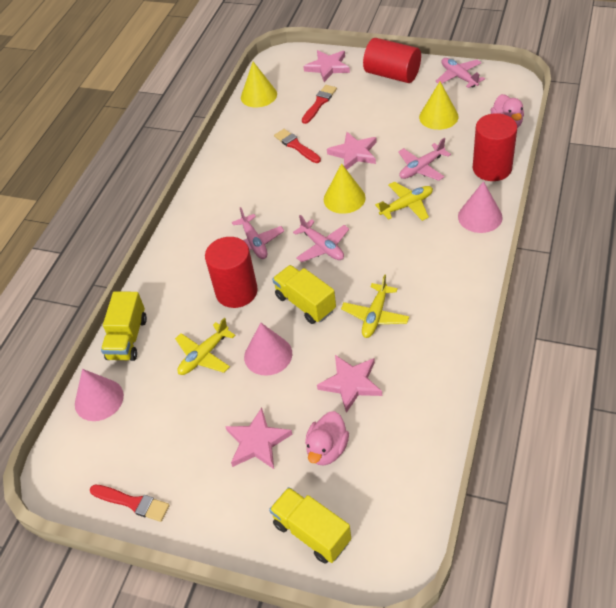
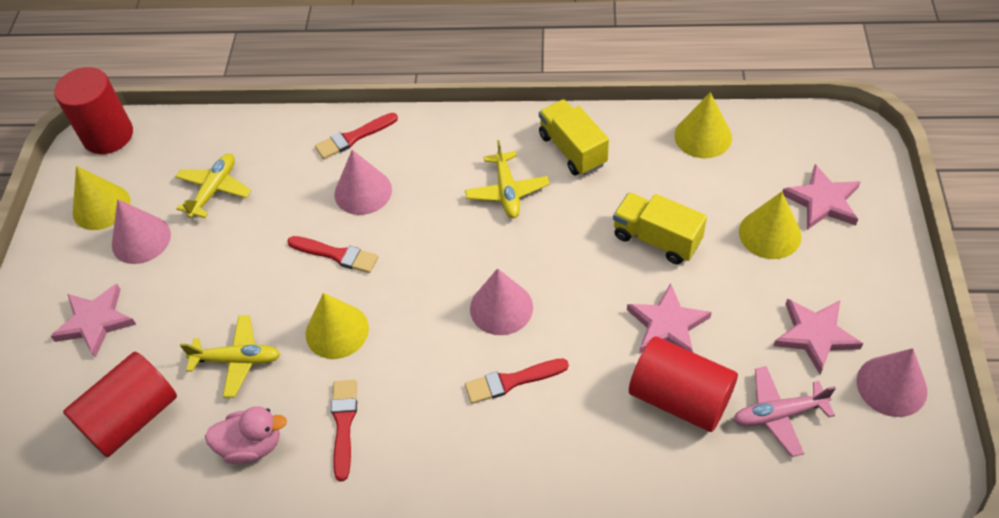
pink cone: [75,369,124,421] [244,323,292,376] [458,181,503,233] = 3 -> [112,199,171,264] [334,150,392,215] [470,268,533,335] [857,348,927,417] = 4
pink duck: [305,411,349,466] [491,94,524,128] = 2 -> [205,406,287,464] = 1
pink plane: [232,207,284,259] [293,215,349,262] [398,138,451,181] [436,58,485,88] = 4 -> [733,366,836,457] = 1
red brush: [90,484,170,522] [274,129,321,163] [302,85,337,124] = 3 -> [287,236,378,273] [315,113,398,159] [331,380,357,481] [465,358,569,404] = 4
yellow cone: [241,62,277,107] [324,163,366,214] [419,82,459,130] = 3 -> [73,166,130,230] [306,293,369,359] [674,92,732,158] [739,192,802,259] = 4
yellow truck: [101,291,147,361] [269,487,351,564] [272,265,336,324] = 3 -> [539,100,609,175] [613,193,707,264] = 2

